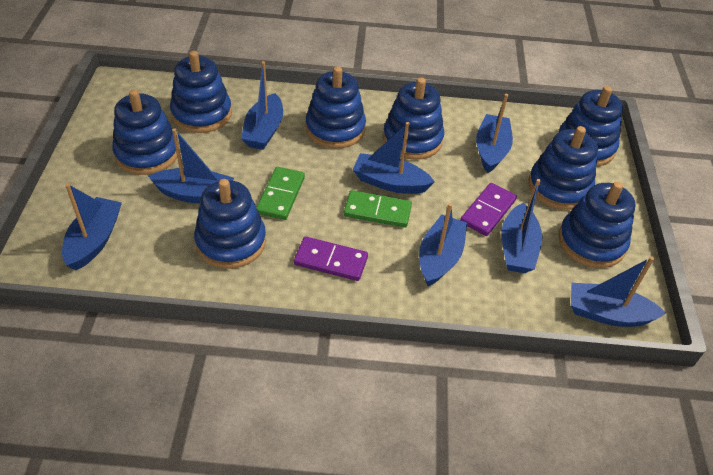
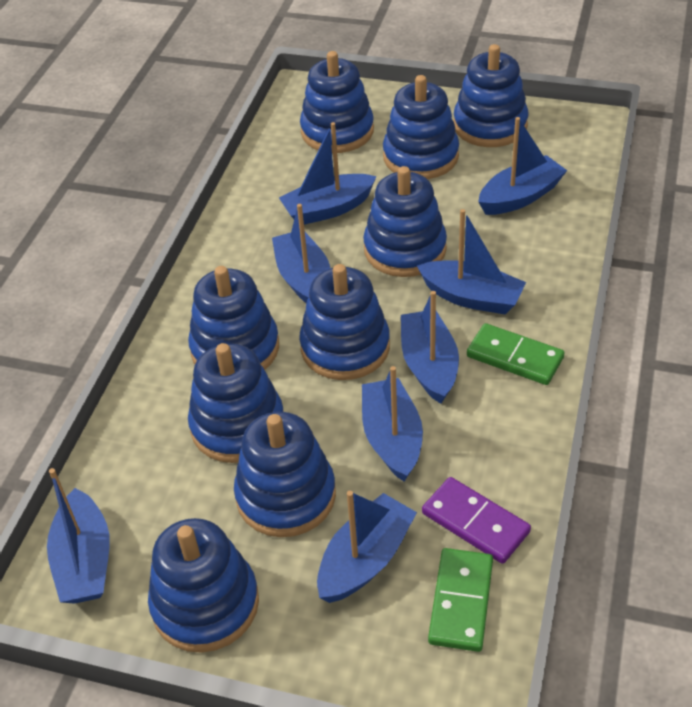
blue stacking toy: [112,89,177,175] [170,51,232,133] [194,179,266,269] [306,66,366,149] [383,78,444,160] [528,126,598,210] [558,181,636,268] [559,86,623,167] = 8 -> [148,518,259,653] [188,266,279,370] [188,343,283,463] [234,412,336,537] [299,264,390,380] [300,51,374,153] [363,166,447,277] [383,75,459,179] [454,44,528,147] = 9
purple domino: [294,236,368,281] [460,183,517,236] = 2 -> [422,477,531,564] = 1

